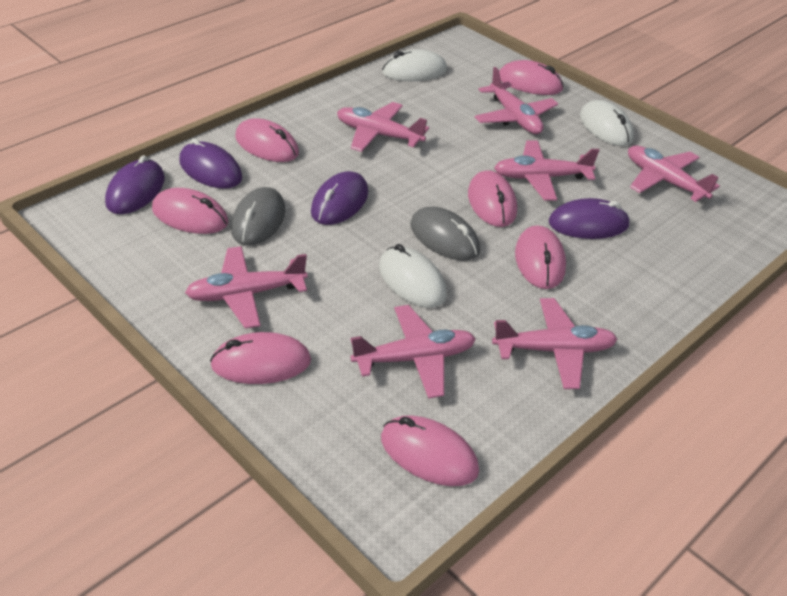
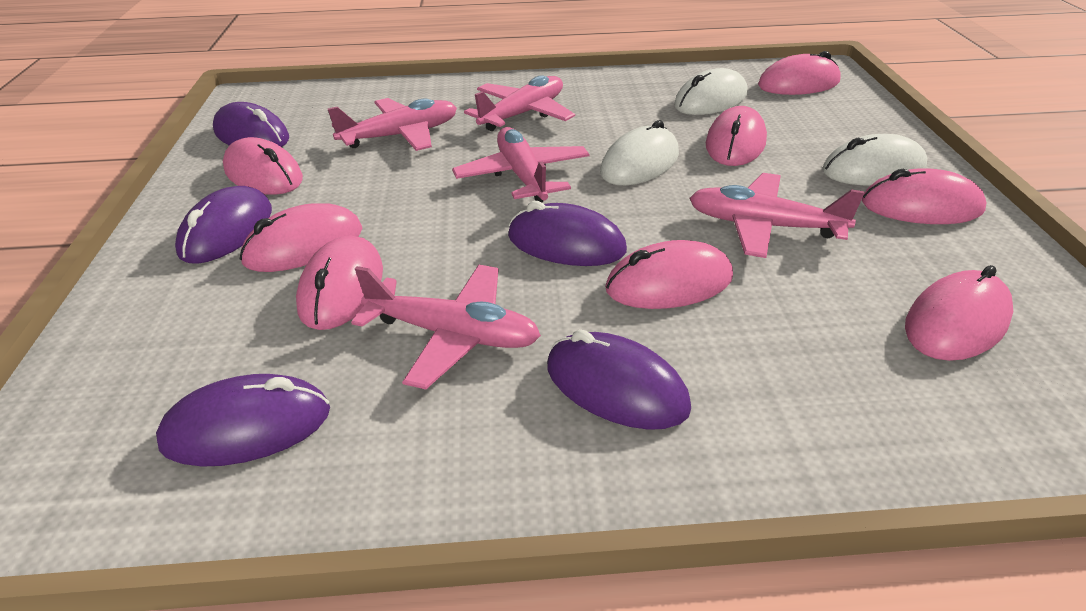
grey mouse: [231,187,286,246] [410,207,480,261] = 2 -> none = 0
pink mouse: [152,188,228,234] [210,332,311,384] [235,118,299,162] [381,415,479,486] [468,170,517,227] [499,60,564,95] [515,226,566,289] = 7 -> [223,137,303,195] [240,203,362,272] [296,236,383,330] [605,240,733,309] [706,106,767,166] [758,51,841,95] [862,168,987,224] [905,265,1013,361] = 8
pink plane: [185,246,308,329] [337,102,429,152] [350,305,476,399] [475,67,558,134] [492,298,617,389] [494,141,599,200] [628,145,720,202] = 7 -> [328,98,457,151] [351,265,541,389] [452,127,590,203] [464,75,575,131] [689,173,864,258] = 5
purple mouse: [105,155,165,214] [179,138,242,189] [311,171,368,225] [549,198,630,239] = 4 -> [156,374,330,467] [175,186,272,264] [213,102,289,147] [508,201,627,266] [547,329,691,430] = 5

